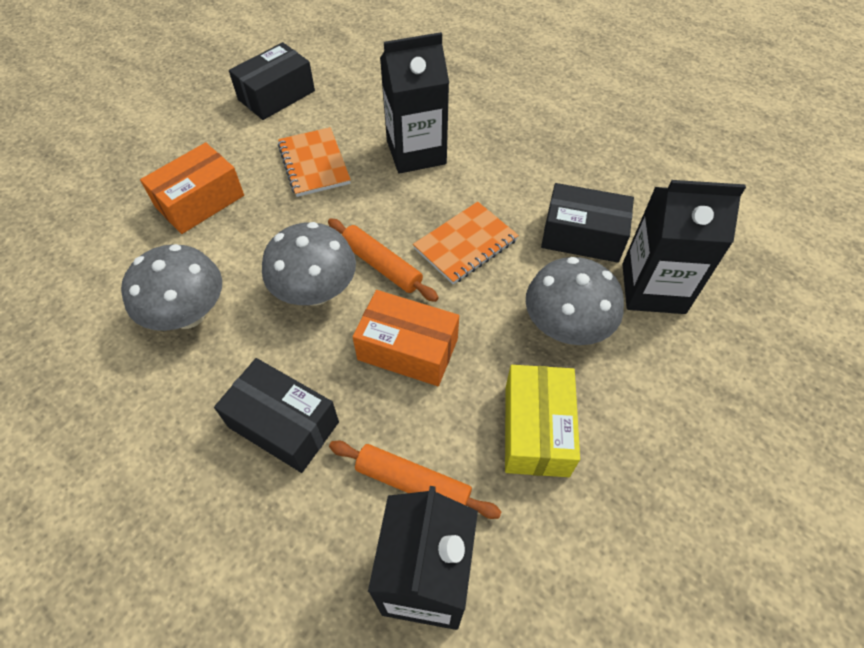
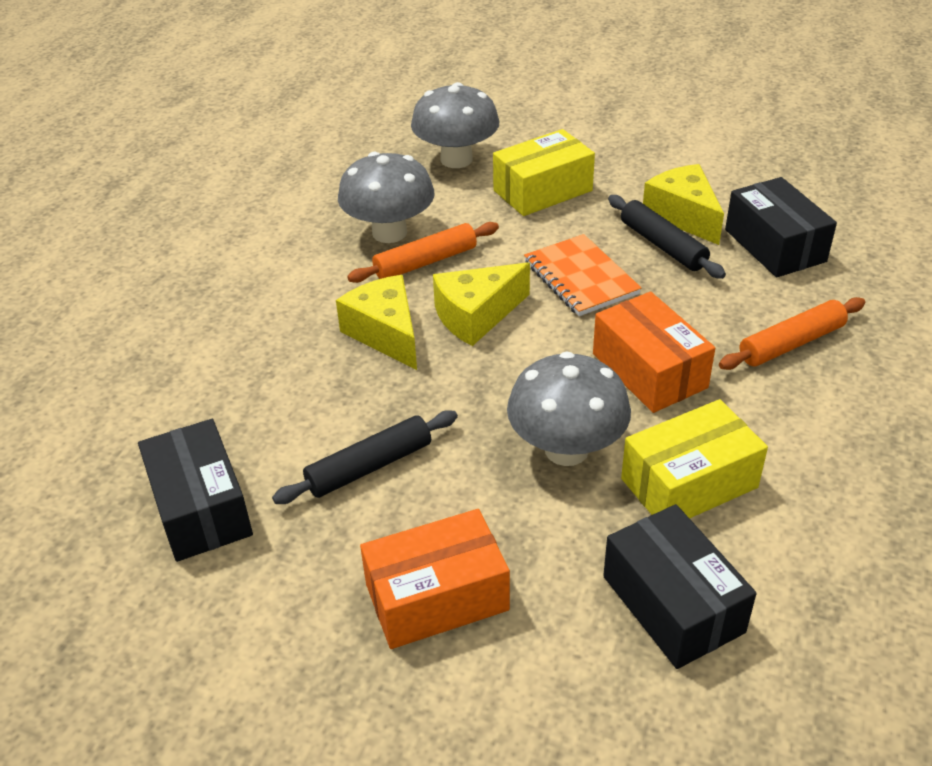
black carton: [368,486,478,630] [380,32,449,174] [622,180,746,314] = 3 -> none = 0
black rolling pin: none = 0 -> [272,410,458,504] [608,195,726,279] = 2
orange notebook: [278,127,351,197] [413,202,519,284] = 2 -> [524,234,642,316] = 1
yellow box: [505,365,580,477] = 1 -> [493,129,595,216] [621,399,768,518] = 2
yellow cheese: none = 0 -> [336,275,417,370] [433,262,530,346] [643,164,724,245] = 3

